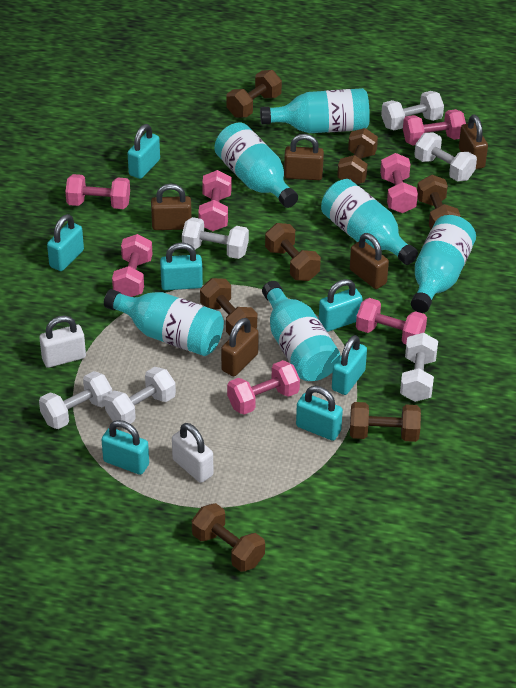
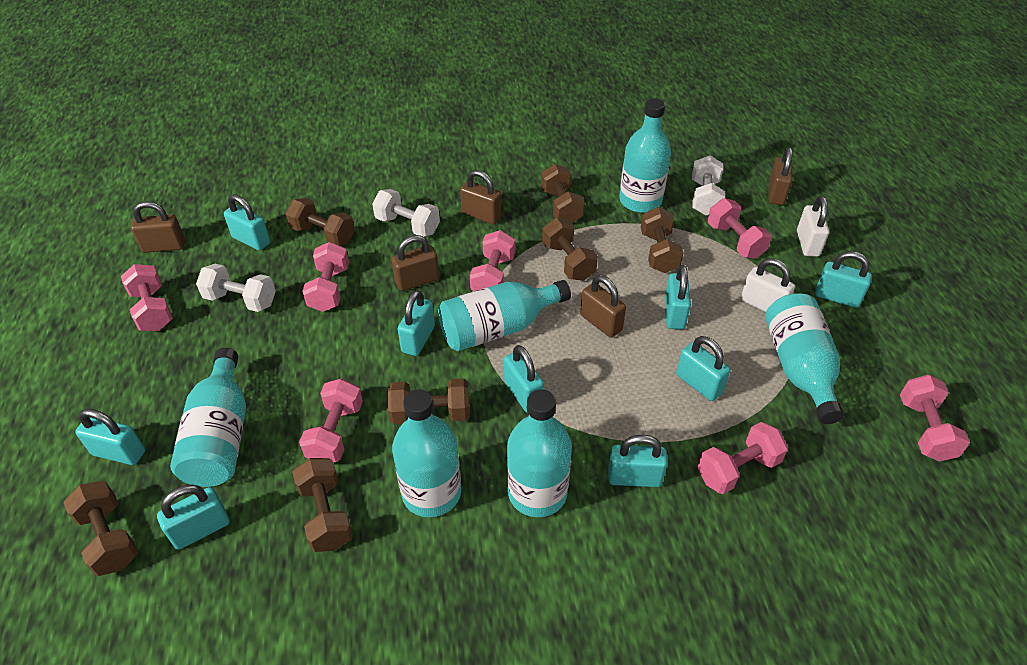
turquoise padlock: [47,214,84,271] [101,420,149,475] [128,124,160,179] [160,242,203,290] [296,386,343,441] [319,279,363,332] [332,335,367,395] = 7 -> [75,409,145,465] [157,485,230,550] [224,194,270,251] [398,290,435,356] [504,345,544,413] [608,435,668,487] [665,265,691,329] [676,336,730,401] [815,251,872,308] = 9
white dumbbell: [39,371,112,429] [104,367,176,424] [182,217,249,259] [381,91,444,130] [400,333,438,402] [414,133,477,181] = 6 -> [196,264,276,312] [372,189,440,237] [692,155,725,216] = 3

